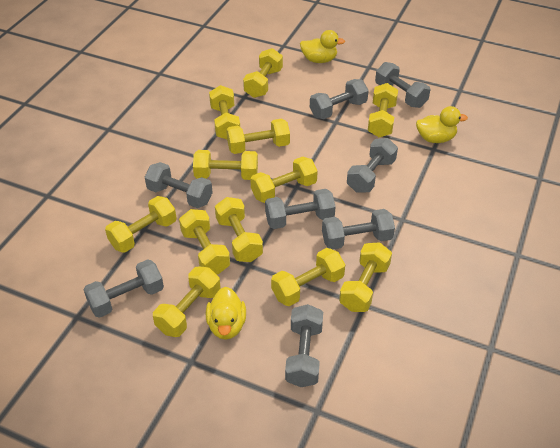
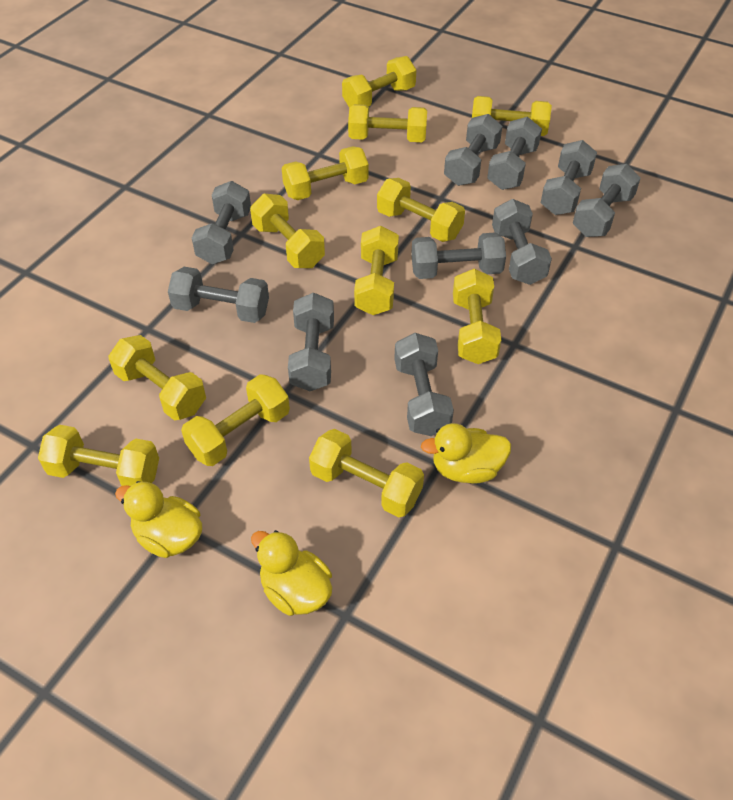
grey dumbbell: [83,259,164,318] [145,162,213,208] [265,189,336,229] [285,304,323,387] [310,79,369,119] [322,209,395,250] [347,138,398,193] [375,62,430,108] = 8 -> [168,267,269,323] [192,181,251,264] [288,293,334,391] [394,333,454,436] [411,232,506,279] [444,114,502,186] [487,117,542,190] [492,199,552,285] [541,140,597,215] [573,164,641,237] = 10

